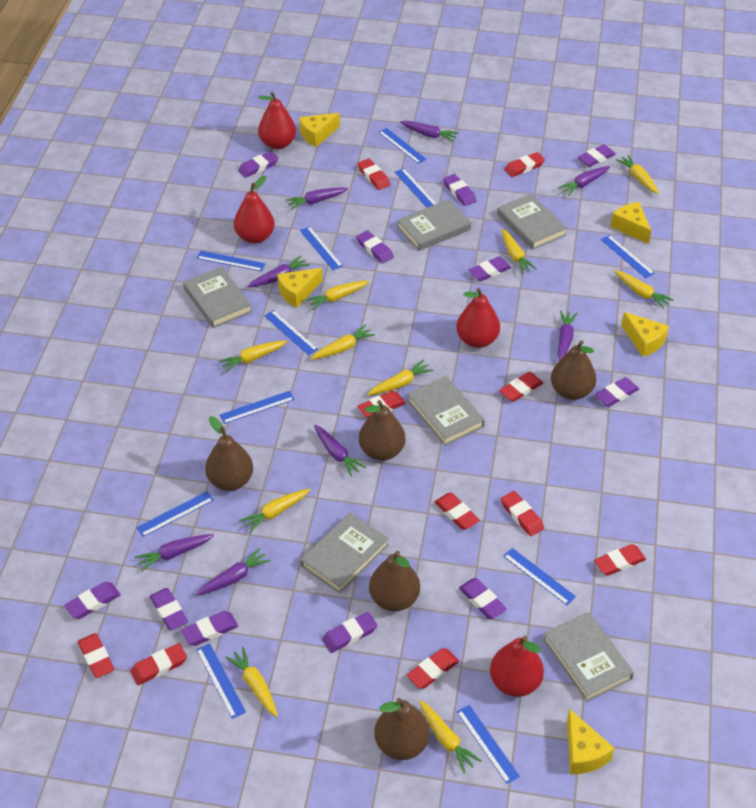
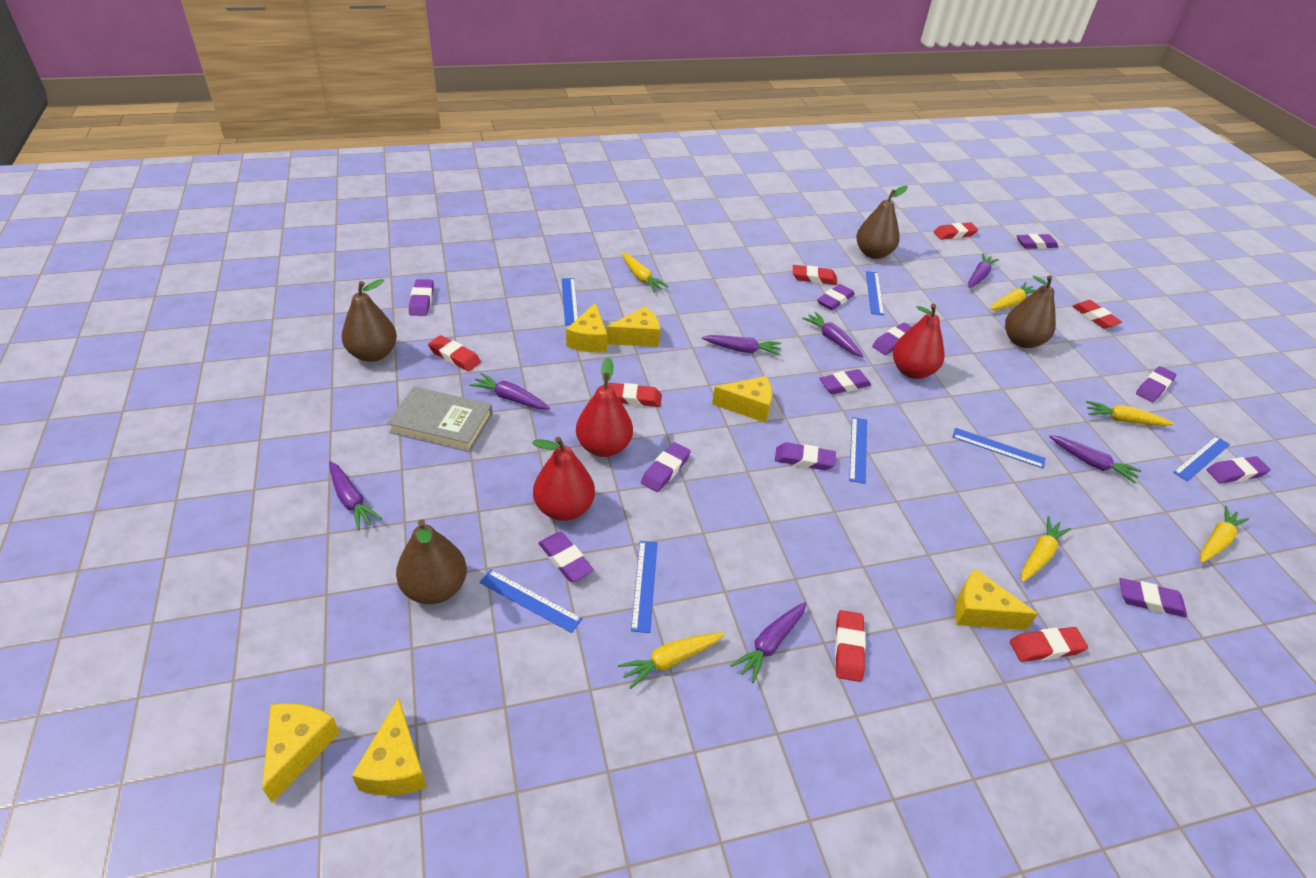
blue ruler: [136,491,214,537] [196,643,246,719] [197,251,265,272] [220,391,295,424] [264,310,318,355] [300,226,343,270] [378,128,426,164] [395,168,436,208] [457,705,520,784] [503,548,576,605] [601,235,655,278] = 11 -> [479,570,583,633] [562,278,578,325] [631,541,657,633] [849,417,867,484] [866,271,884,315] [953,428,1046,469] [1173,436,1230,482] = 7
brown pear: [205,416,253,491] [359,400,405,461] [369,551,420,611] [374,698,430,760] [551,340,596,400] = 5 -> [342,279,397,362] [396,519,467,604] [856,185,908,259] [1005,275,1056,348] = 4
grey book: [183,267,252,328] [301,512,389,594] [397,199,471,251] [407,376,485,446] [497,194,567,250] [543,612,634,702] = 6 -> [387,387,493,452] = 1
purple carrot: [135,534,214,572] [196,548,271,596] [247,256,310,288] [286,187,348,210] [314,425,366,477] [400,121,459,142] [558,166,610,196] [558,311,578,361] = 8 -> [329,461,382,531] [469,373,550,409] [702,335,781,355] [730,602,806,683] [802,312,864,357] [968,254,999,288] [1049,435,1141,484] = 7
red eraser: [78,633,114,678] [130,643,187,685] [357,391,406,418] [358,159,390,190] [407,648,459,689] [435,493,480,530] [499,372,543,402] [501,491,544,536] [504,152,545,177] [594,544,646,576] = 10 -> [428,335,481,371] [608,383,662,407] [793,265,837,285] [835,610,866,682] [934,222,978,240] [1010,627,1088,662] [1072,300,1122,328] = 7
red pear: [234,176,275,244] [258,92,296,149] [456,288,500,348] [490,636,544,697] = 4 -> [533,437,595,521] [576,357,633,457] [893,304,944,379] = 3
yellow carrot: [219,340,287,372] [225,647,278,717] [239,488,310,533] [305,280,369,311] [311,325,375,360] [368,359,434,395] [419,701,481,773] [501,229,537,274] [614,270,674,309] [616,155,659,194] = 10 -> [618,632,725,689] [622,252,669,292] [990,282,1036,310] [1021,516,1071,582] [1086,401,1174,426] [1200,506,1249,563] = 6
yellow cheese: [277,268,323,308] [299,113,340,147] [567,709,614,775] [611,202,651,244] [621,312,669,357] = 5 -> [262,703,340,803] [352,698,427,796] [566,302,607,352] [606,306,661,347] [712,376,772,423] [955,568,1038,630] = 6

